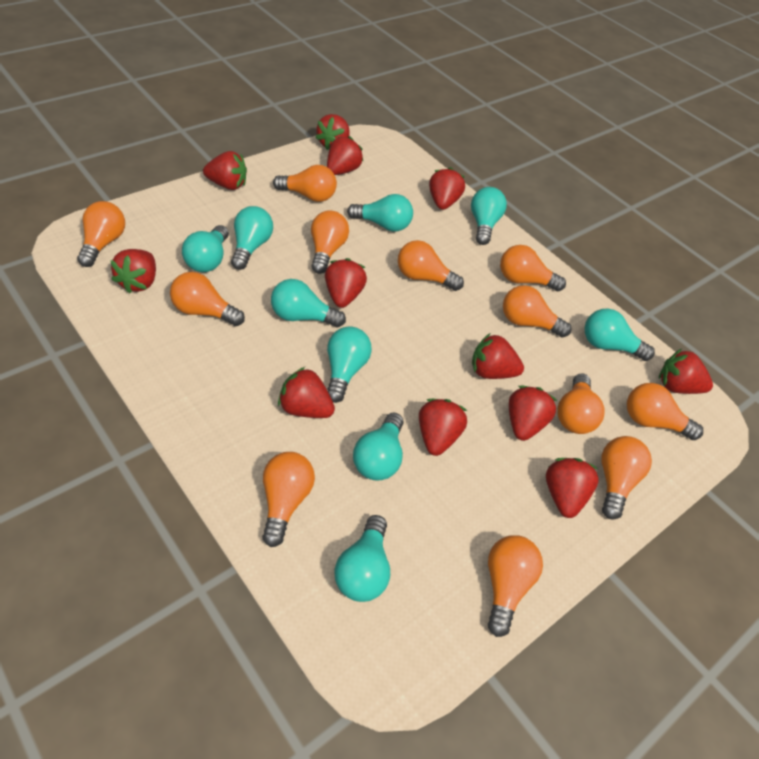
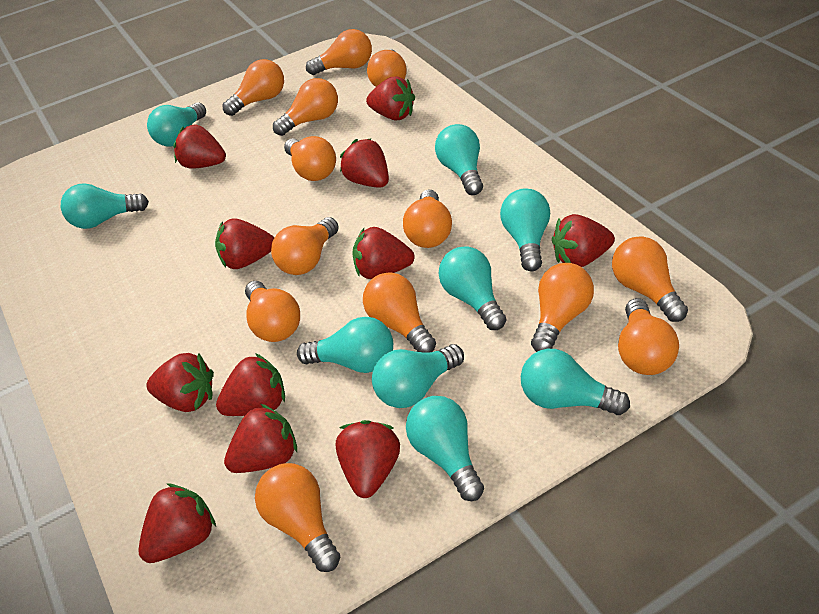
orange light bulb: [77,201,125,267] [170,272,245,326] [262,452,315,547] [273,165,337,202] [311,211,349,274] [398,240,464,291] [488,535,543,637] [500,245,566,292] [503,285,572,338] [558,373,605,434] [601,436,652,520] [627,383,703,440] = 12 -> [223,59,284,116] [245,281,300,342] [255,463,340,572] [271,217,339,275] [273,78,338,136] [284,136,336,181] [306,29,372,75] [363,272,436,353] [367,49,407,87] [403,189,452,248] [531,263,594,352] [612,236,688,322] [618,298,679,375] = 13
red strawberry: [110,249,156,294] [203,151,247,190] [278,367,335,418] [315,114,350,150] [325,258,367,308] [327,136,363,175] [419,399,467,456] [429,167,465,210] [472,333,524,379] [509,386,557,441] [546,458,599,518] [659,349,713,394] = 12 -> [138,483,216,563] [146,353,214,412] [173,125,226,169] [215,218,274,269] [216,353,285,416] [224,404,297,473] [335,420,400,498] [340,138,389,188] [352,227,415,279] [366,76,415,121] [552,214,615,267] = 11

